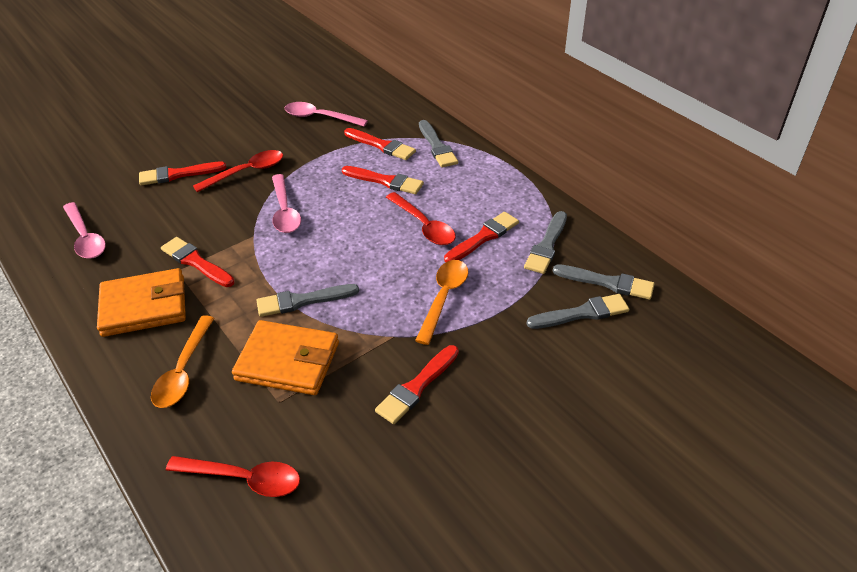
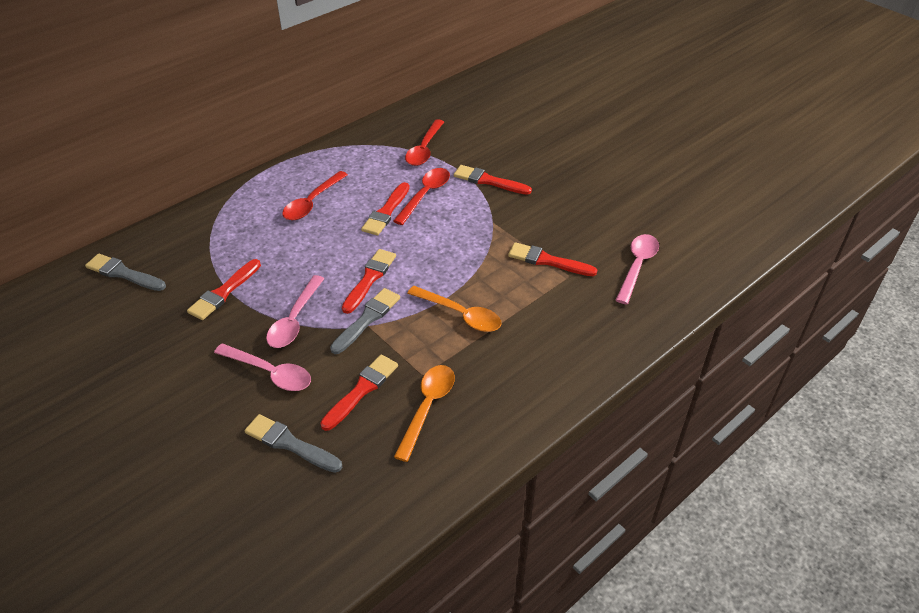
grey brush: [256,284,359,317] [419,120,458,168] [524,211,567,274] [527,294,630,329] [552,264,654,300] = 5 -> [85,254,166,291] [245,414,342,473] [330,288,400,354] = 3
orange wallet: [97,268,186,337] [232,320,339,395] = 2 -> none = 0

